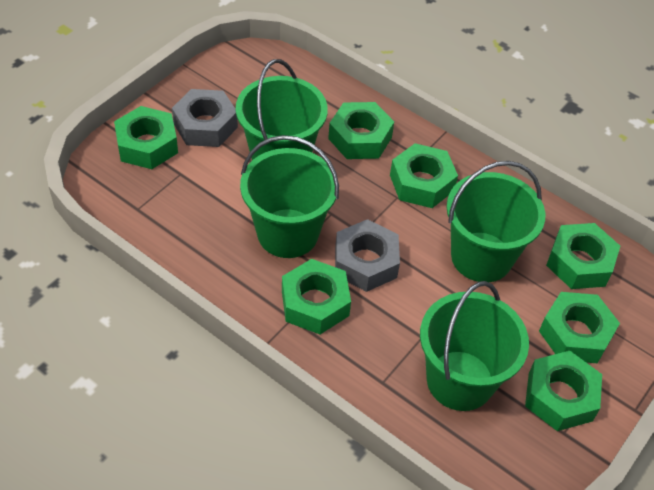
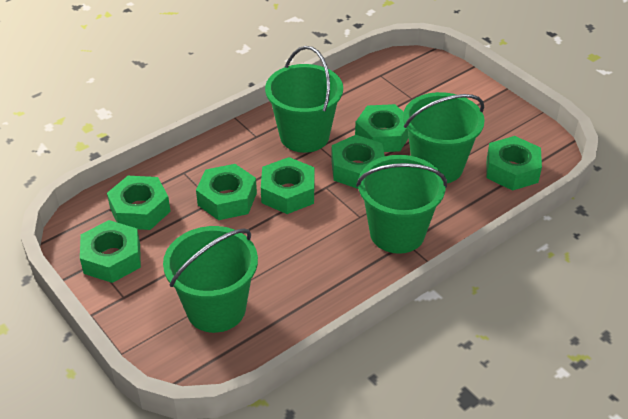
grey nut: [172,89,238,147] [335,219,400,292] = 2 -> none = 0

